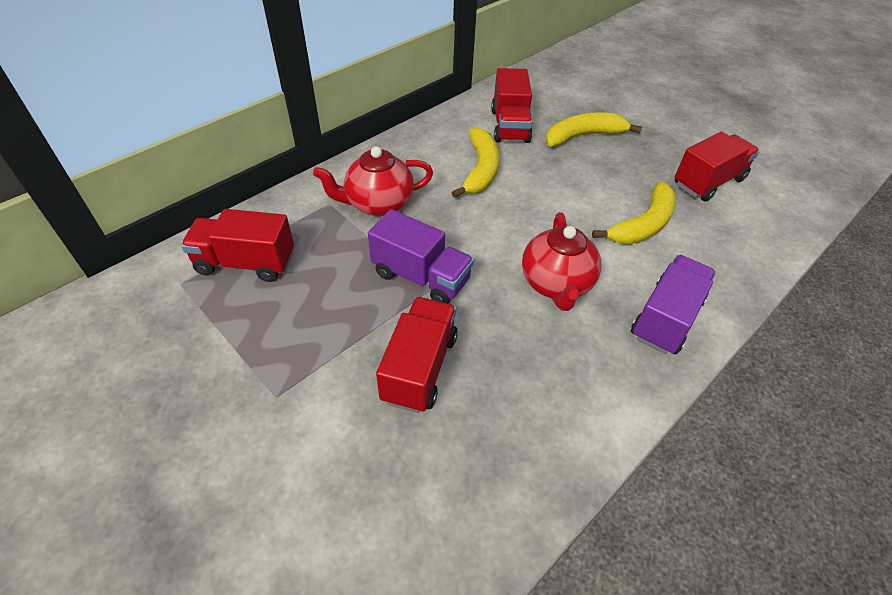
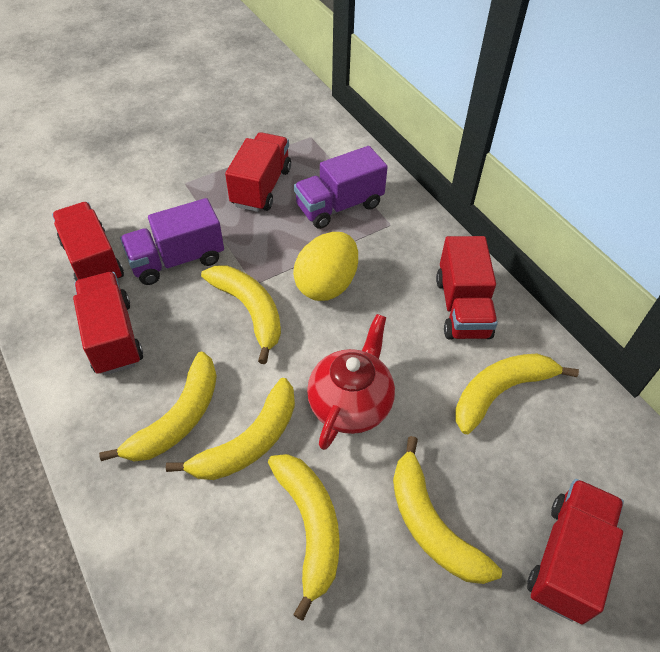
red teapot: [313,146,433,217] [522,212,601,311] = 2 -> [307,314,395,450] = 1
red truck: [181,209,294,282] [376,297,458,413] [491,68,532,143] [675,131,760,202] = 4 -> [52,202,124,282] [73,272,143,375] [225,132,291,212] [436,236,498,339] [527,479,624,624] = 5
yellow banana: [452,128,500,198] [546,112,642,147] [592,182,676,244] = 3 -> [99,352,217,462] [166,378,295,480] [201,265,281,364] [268,454,340,621] [393,436,502,584] [455,353,579,434] = 6
yellow egg: none = 0 -> [293,232,358,301] = 1

